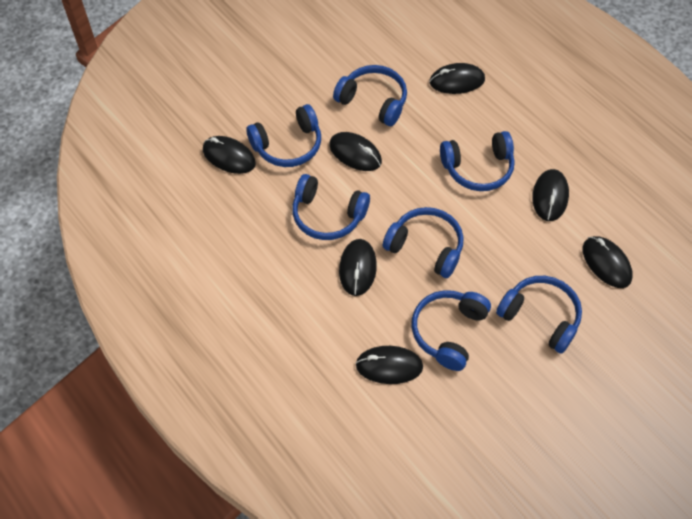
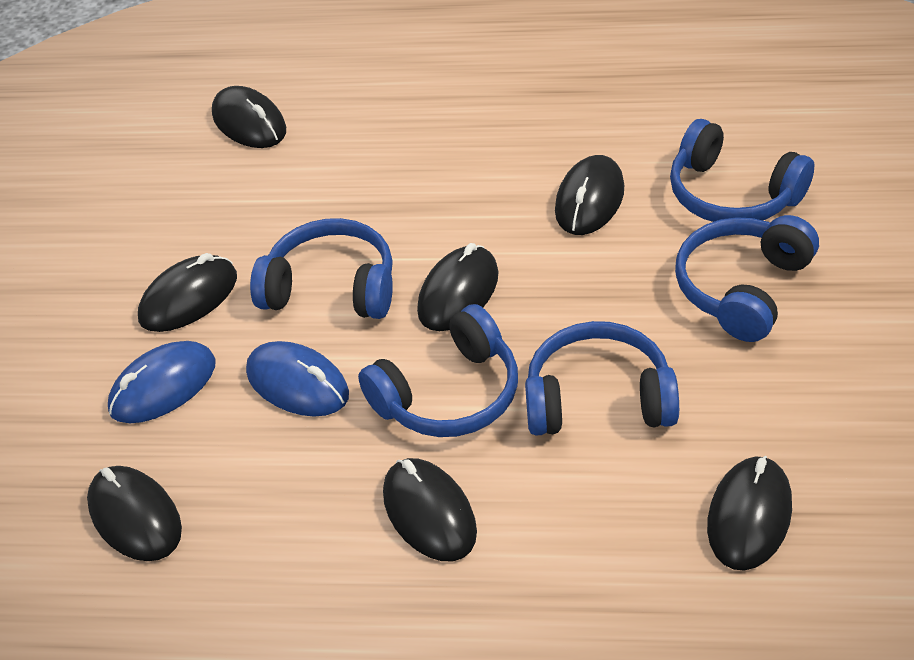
blue headphones: [246,104,321,167] [292,174,370,240] [333,65,407,126] [383,207,464,278] [412,290,491,371] [440,131,515,191] [496,276,582,354] = 7 -> [250,218,393,319] [358,304,518,437] [525,321,679,435] [670,119,814,222] [675,215,819,342] = 5
blue mouse: none = 0 -> [108,341,215,423] [246,341,349,417] = 2

